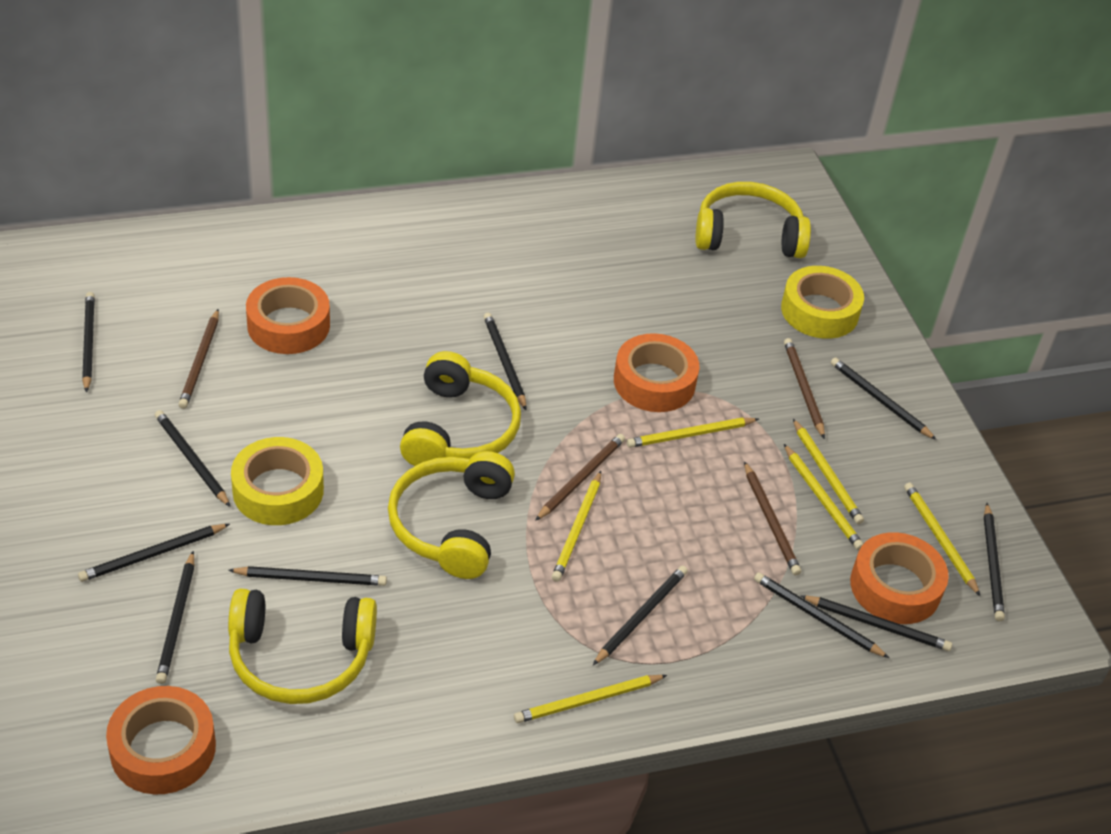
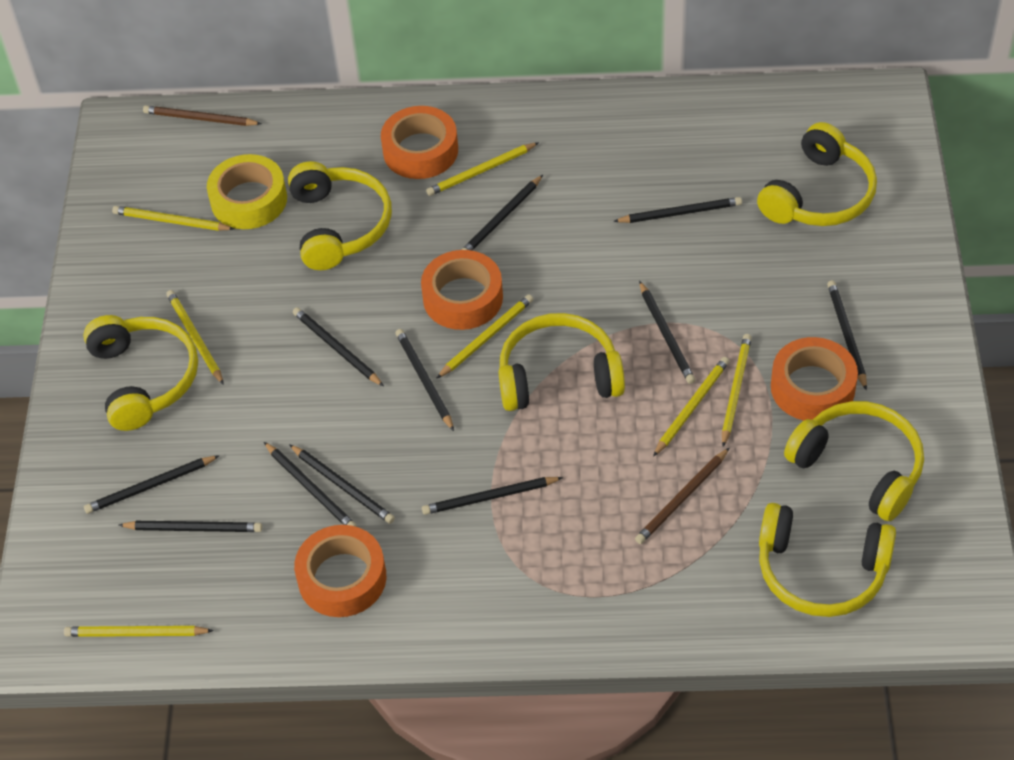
brown pencil: [178,309,219,409] [535,434,625,521] [744,461,801,575] [784,338,825,439] = 4 -> [143,106,262,126] [635,448,729,544] = 2
yellow headphones: [228,589,377,704] [388,451,515,579] [400,351,521,466] [696,182,811,258] = 4 -> [83,315,198,431] [288,161,392,270] [498,313,625,411] [757,122,877,226] [759,503,896,617] [784,401,924,521] = 6
yellow pencil: [514,675,667,723] [552,471,601,582] [627,418,759,448] [784,444,864,550] [793,419,864,524] [904,483,980,596] = 6 -> [64,626,214,637] [112,206,234,231] [166,290,224,385] [426,142,539,196] [436,294,533,379] [653,357,730,457] [722,334,752,447] = 7
yellow tape: [231,437,324,525] [781,266,864,339] = 2 -> [207,154,287,229] = 1

